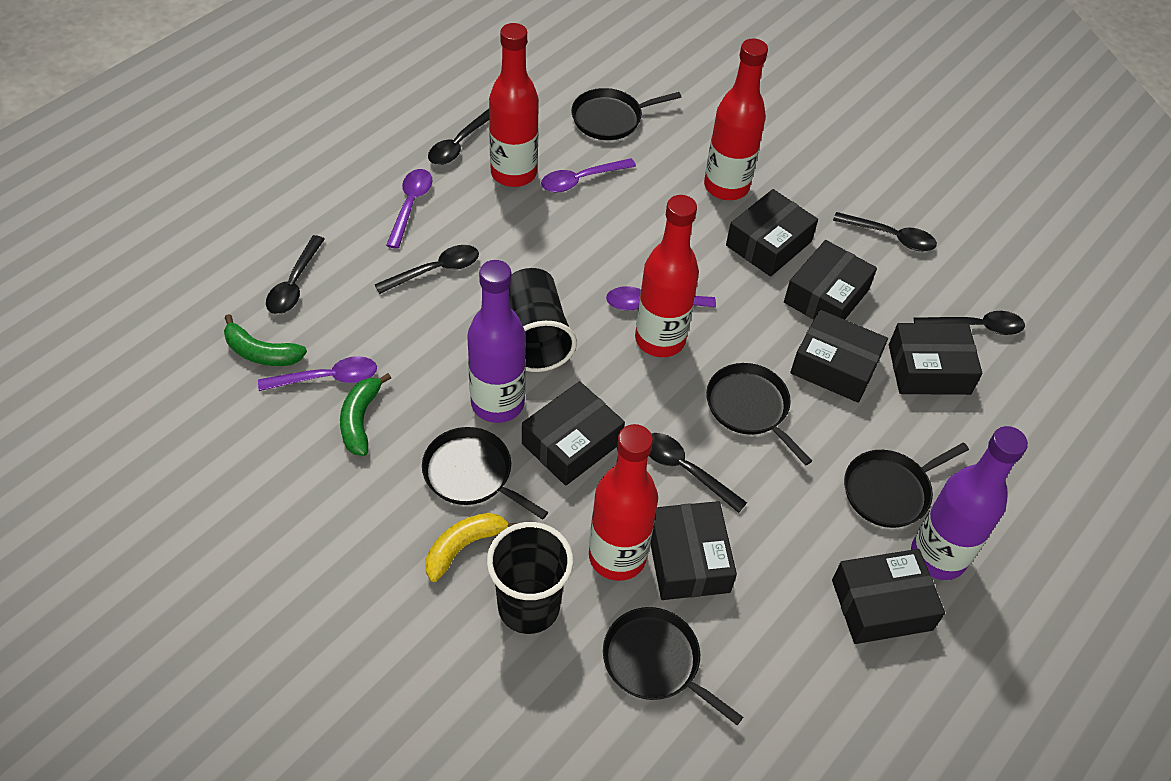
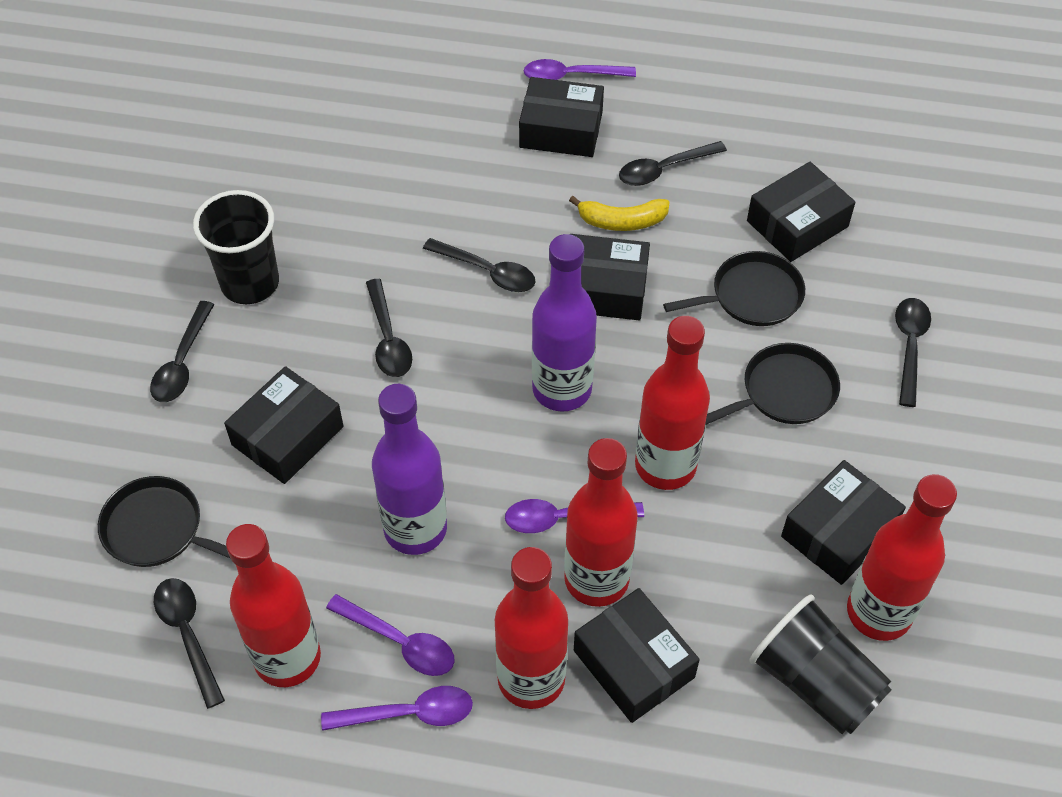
black box: [522,381,625,486] [650,501,737,600] [726,189,818,277] [784,240,877,320] [790,310,888,403] [832,549,945,644] [889,323,982,395] = 7 -> [224,366,344,484] [519,77,604,157] [570,234,650,320] [574,588,700,723] [747,162,856,262] [781,460,906,585] = 6
black pan: [422,427,548,519] [571,88,681,140] [603,607,743,725] [706,363,812,466] [844,443,969,528] = 5 -> [98,476,230,567] [663,251,805,326] [705,343,840,425] = 3
green banana: [224,314,307,366] [340,373,391,456] = 2 -> none = 0
red bottle: [489,23,539,187] [589,424,658,581] [635,195,699,357] [704,38,768,200] = 4 -> [226,524,321,687] [495,547,568,709] [564,438,638,607] [635,316,710,490] [847,474,957,641] = 5

